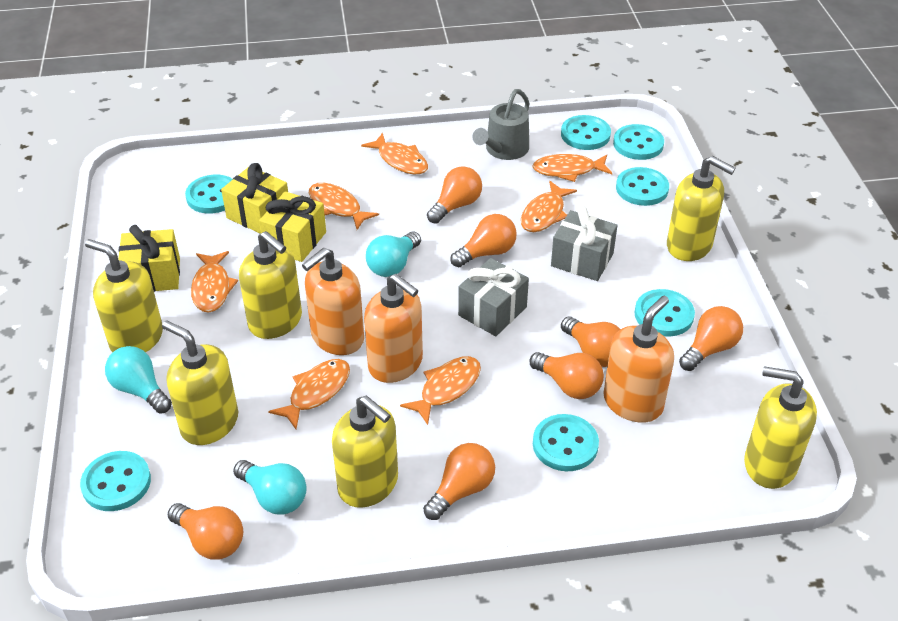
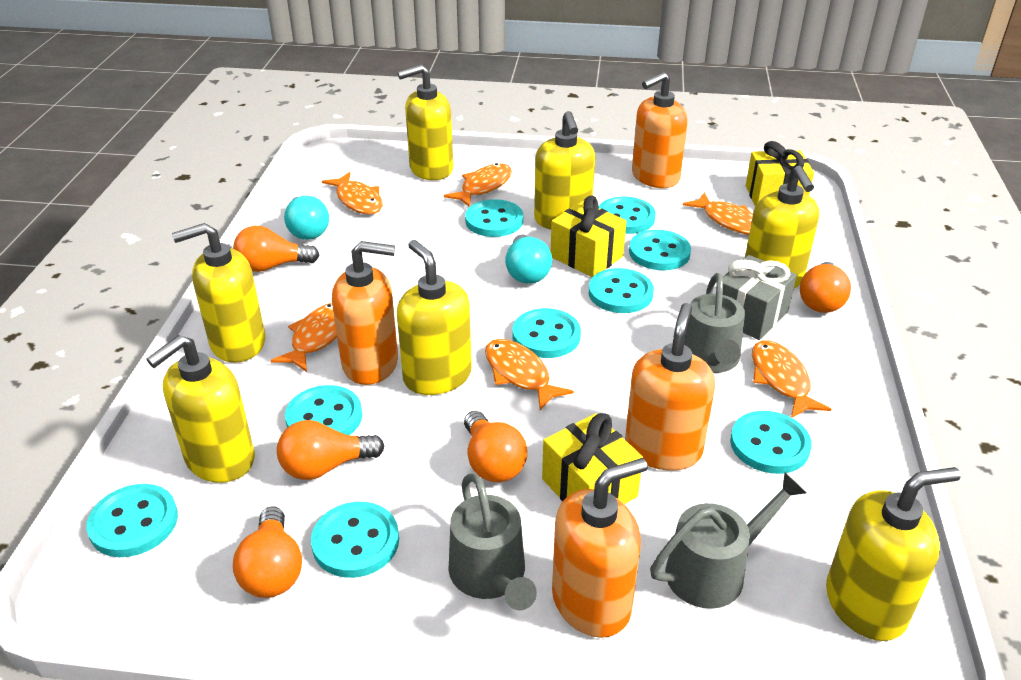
grey gift: [458,258,529,336] [551,207,618,281] = 2 -> [723,255,797,340] = 1
grey watering can: [472,89,530,160] = 1 -> [449,473,537,610] [650,472,807,609] [684,273,745,373] = 3
orange fish: [191,251,238,312] [268,359,350,429] [309,183,379,230] [361,133,428,174] [400,356,481,425] [521,181,577,232] [532,154,612,182] = 7 -> [271,303,337,372] [322,172,383,214] [444,163,512,207] [485,339,574,410] [683,192,753,235] [752,340,831,418] = 6
orange light bulb: [168,503,243,560] [423,443,495,520] [427,166,482,224] [450,214,517,267] [530,352,604,399] [561,317,621,367] [679,306,743,371] = 7 -> [233,226,319,272] [233,507,302,598] [277,420,384,480] [464,411,527,482] [800,262,851,313] = 5
orange soap dispenser: [302,247,364,355] [364,274,423,383] [603,296,674,423] = 3 -> [332,241,398,385] [552,458,648,638] [625,303,715,471] [632,72,688,188] = 4
turquoise button: [80,451,151,511] [185,175,233,213] [533,414,599,471] [561,115,611,150] [613,124,664,160] [616,167,669,206] [635,289,695,336] = 7 -> [86,484,178,557] [285,385,362,435] [311,502,399,578] [465,199,523,237] [512,308,581,358] [588,268,654,313] [599,197,656,234] [629,230,691,270] [730,411,812,474] = 9
turquoise light bulb: [105,346,172,414] [233,460,307,515] [366,232,421,277] = 3 -> [284,196,329,240] [505,234,552,284] = 2
yellow soap dispenser: [85,239,163,353] [162,320,238,445] [239,231,302,339] [332,396,398,508] [667,156,736,261] [744,366,817,489] = 6 -> [146,335,255,483] [172,223,265,363] [397,240,472,395] [398,64,453,180] [534,111,595,229] [745,166,819,288] [826,467,961,641] = 7

